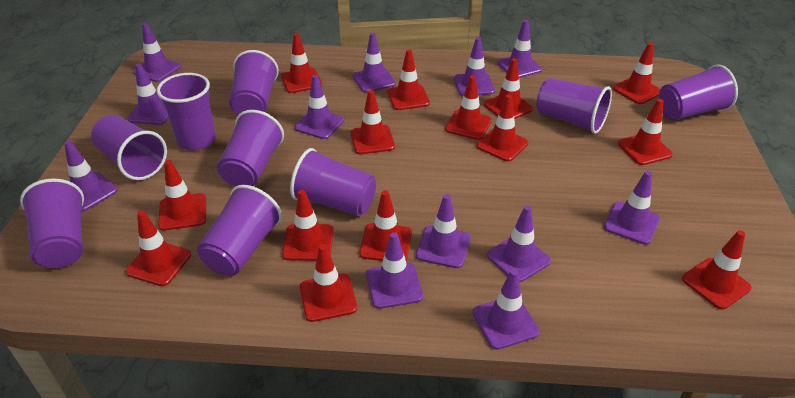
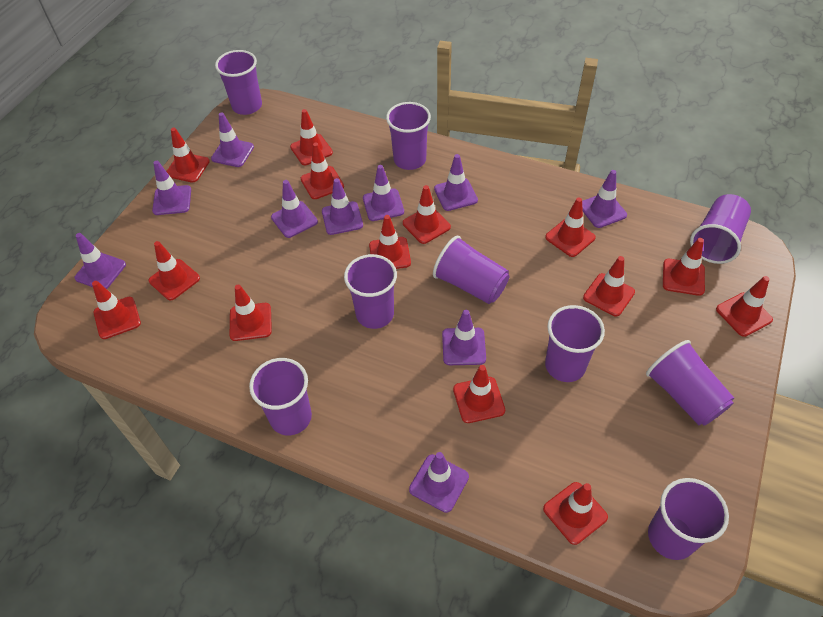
purple traffic cone: [64,140,118,212] [128,63,169,125] [134,23,181,82] [295,75,344,139] [352,33,396,93] [366,232,423,309] [416,194,471,268] [454,37,495,96] [472,269,540,350] [487,205,551,282] [498,20,542,78] [604,171,660,245] = 12 -> [75,233,126,289] [152,161,191,215] [211,112,254,167] [271,180,318,238] [322,178,363,235] [363,165,404,221] [409,452,469,513] [434,154,478,211] [442,310,486,365] [582,170,627,228] = 10

